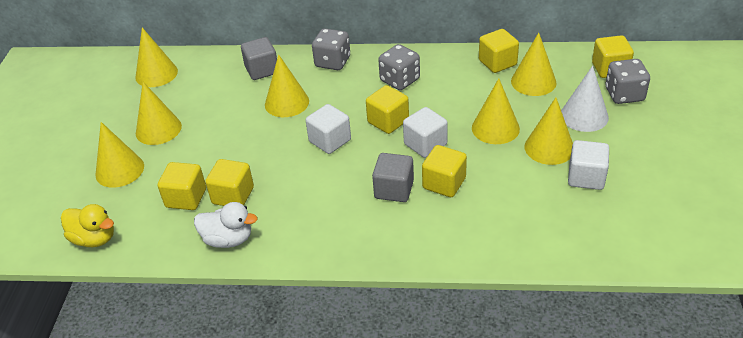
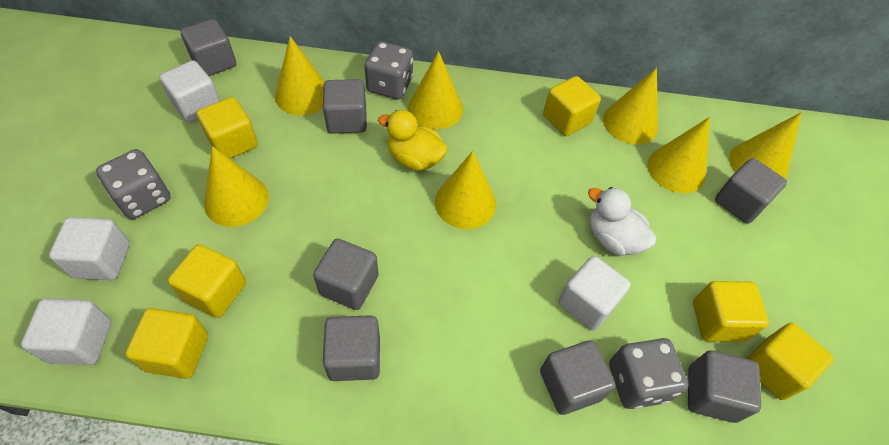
grey cube: [241,37,277,80] [372,153,414,202] = 2 -> [181,19,236,76] [313,239,379,310] [323,79,367,134] [323,315,380,381] [540,340,615,415] [688,350,761,423] [715,158,787,224] = 7
white cone: [561,66,609,132] = 1 -> none = 0
white cube: [306,104,351,154] [403,107,448,158] [568,140,609,190] = 3 -> [21,299,111,365] [49,217,130,280] [159,60,220,123] [559,256,631,330] = 4

